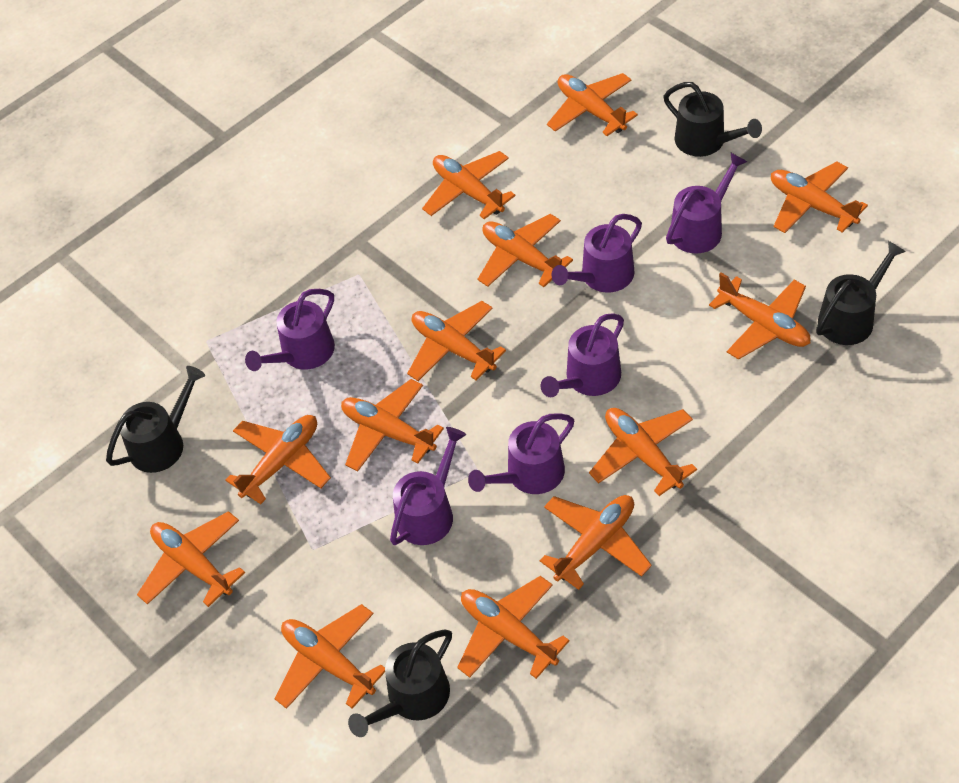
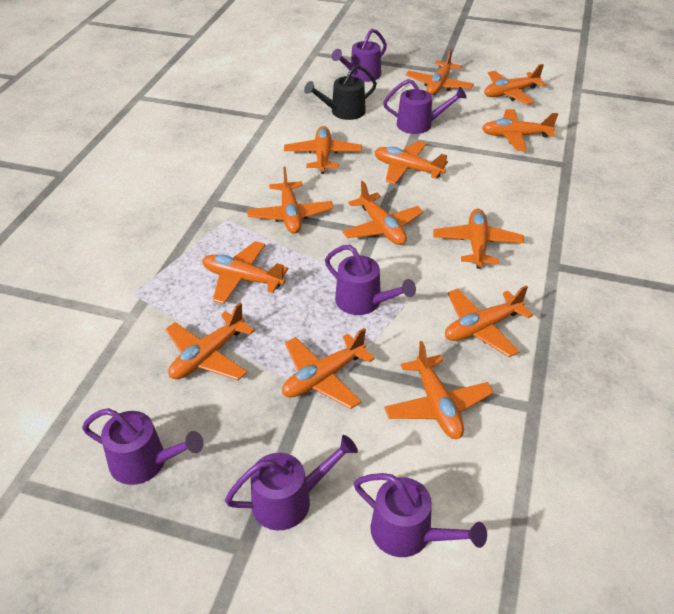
black watering can: [106,366,205,473] [348,630,452,737] [663,82,762,157] [816,241,906,345] = 4 -> [304,65,377,120] = 1

